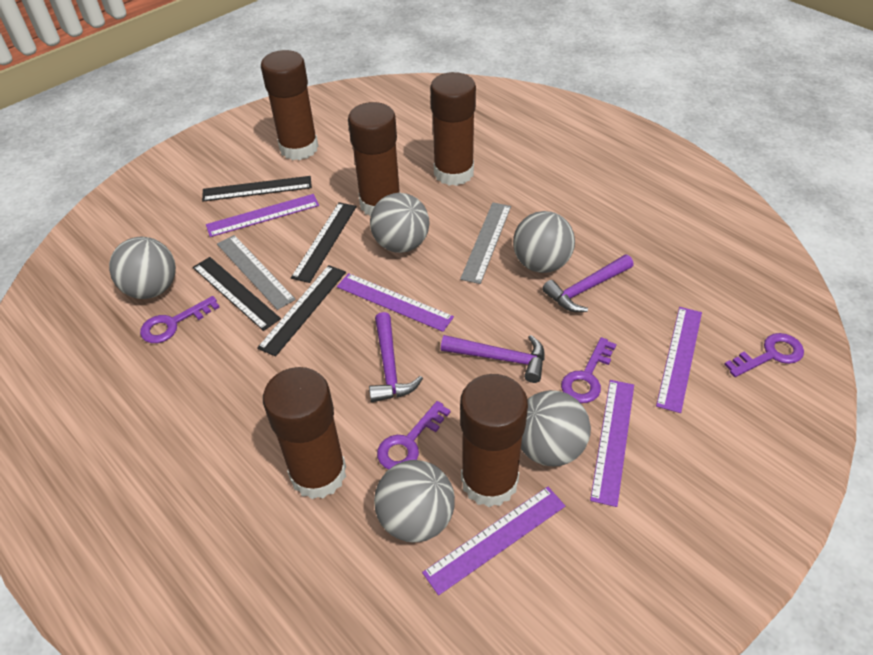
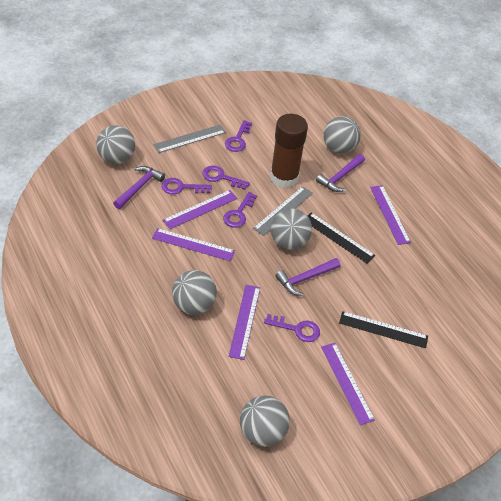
black ruler: [193,257,281,331] [202,176,312,201] [257,265,346,357] [291,202,357,283] = 4 -> [308,213,375,264] [339,311,428,348] = 2
brown glue stick: [261,50,318,160] [263,367,346,499] [348,102,400,216] [430,72,476,186] [460,374,528,507] = 5 -> [270,114,308,188] = 1
purple key: [140,296,220,343] [377,401,451,469] [561,337,616,403] [724,333,804,377] = 4 -> [161,178,212,194] [202,166,250,190] [223,192,257,228] [225,120,252,152] [264,314,320,342] = 5

